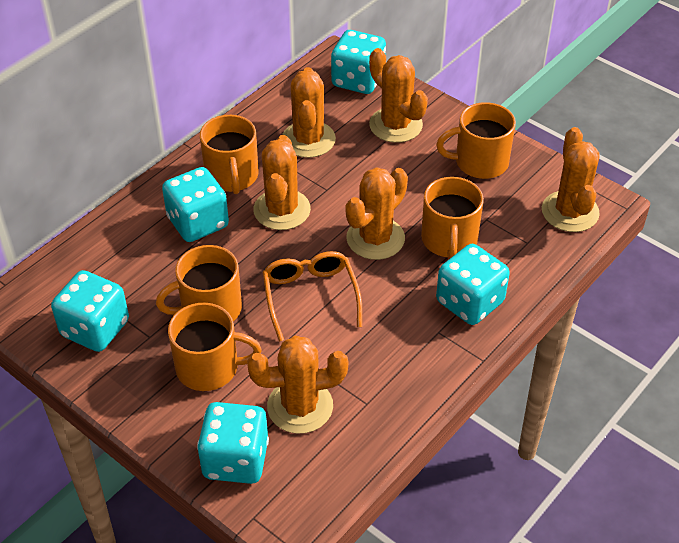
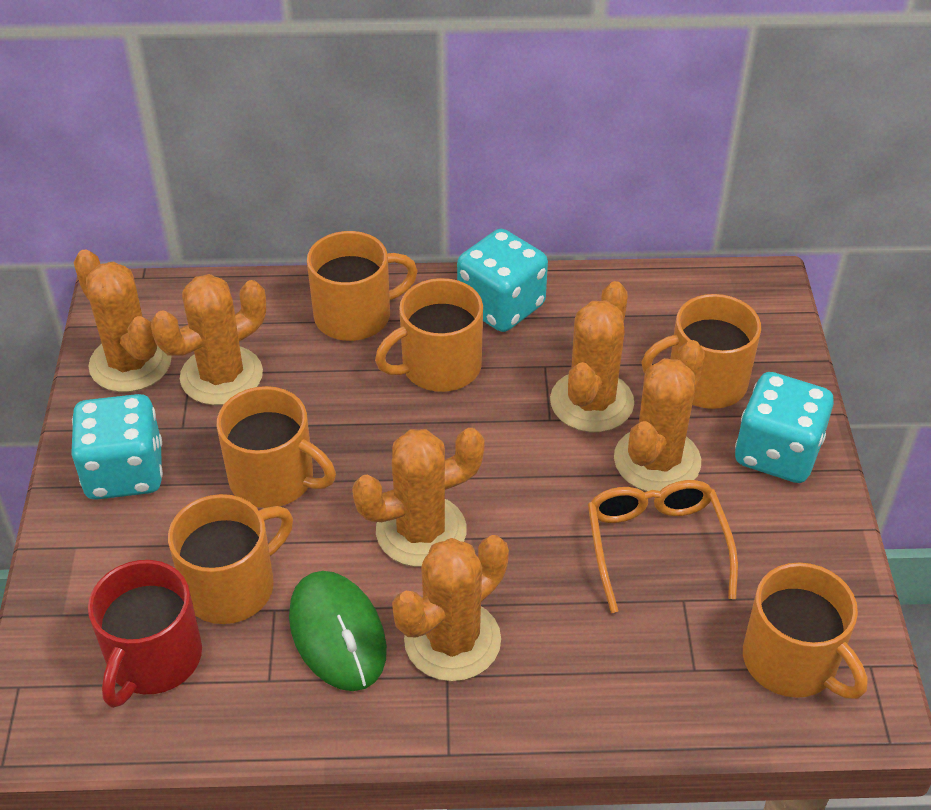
green mouse: none = 0 -> [289,571,387,691] = 1
orange mug: [156,245,242,322] [168,303,262,391] [200,115,259,194] [421,177,484,260] [436,102,516,179] = 5 -> [168,494,293,624] [217,386,336,508] [307,231,418,341] [375,278,483,392] [641,294,761,409] [743,562,868,699] = 6
red mug: none = 0 -> [88,560,202,708] = 1
turquoise dice: [51,270,129,352] [162,167,229,242] [197,402,269,484] [331,30,386,94] [436,244,510,325] = 5 -> [71,394,163,500] [457,229,548,332] [735,372,834,483] = 3

